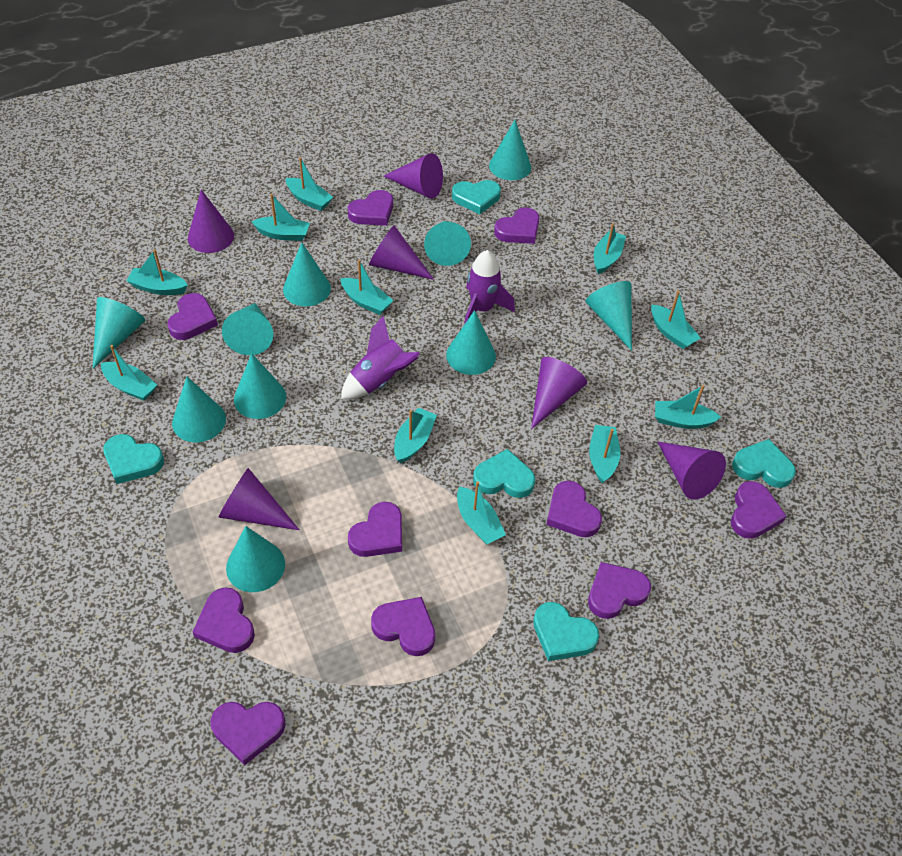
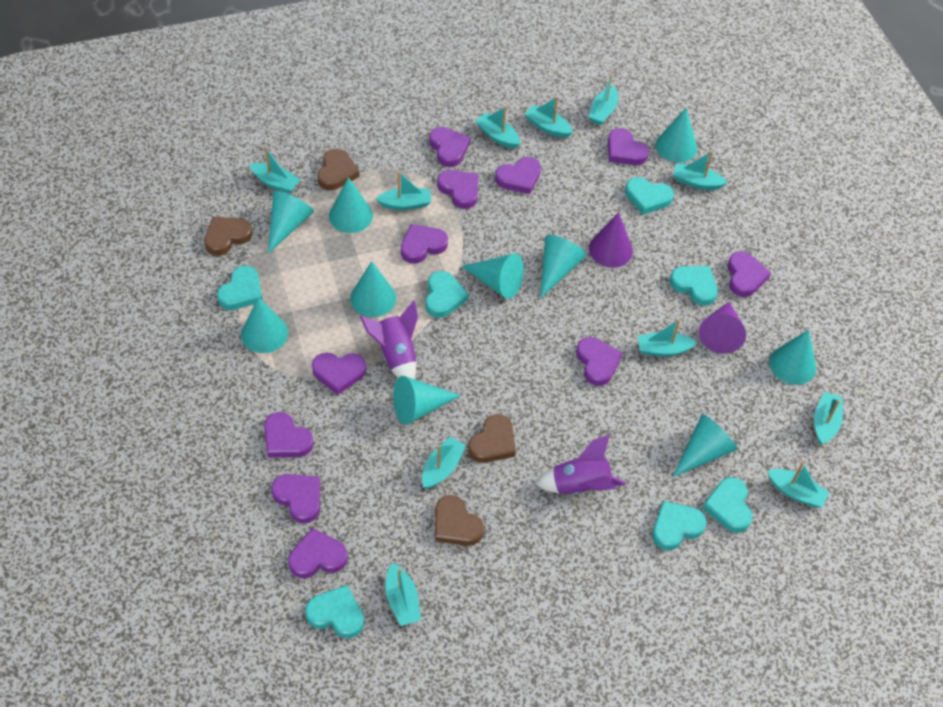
brown heart: none = 0 -> [204,217,252,256] [318,149,360,190] [435,495,484,546] [468,414,516,463] = 4
purple cone: [188,190,234,253] [218,468,300,530] [369,225,434,280] [384,153,443,199] [531,357,587,429] [657,441,726,500] = 6 -> [589,212,633,268] [699,302,746,354] = 2
purple heart: [167,293,218,340] [193,588,255,653] [210,702,286,765] [348,190,393,226] [348,502,402,557] [371,597,435,656] [494,208,539,244] [546,481,602,537] [588,562,651,619] [731,481,787,539] = 10 -> [264,412,314,457] [271,474,320,523] [288,528,347,578] [312,353,366,395] [401,224,448,264] [429,127,470,167] [437,170,478,209] [495,157,541,194] [576,337,623,386] [608,128,649,165] [727,251,771,297] = 11
turquoise heart: [103,434,164,484] [452,180,501,214] [473,449,535,498] [533,602,599,661] [732,439,796,488] = 5 -> [217,266,263,310] [305,585,364,638] [425,271,469,318] [625,177,674,215] [652,501,707,550] [670,266,718,306] [702,477,752,533] = 7

